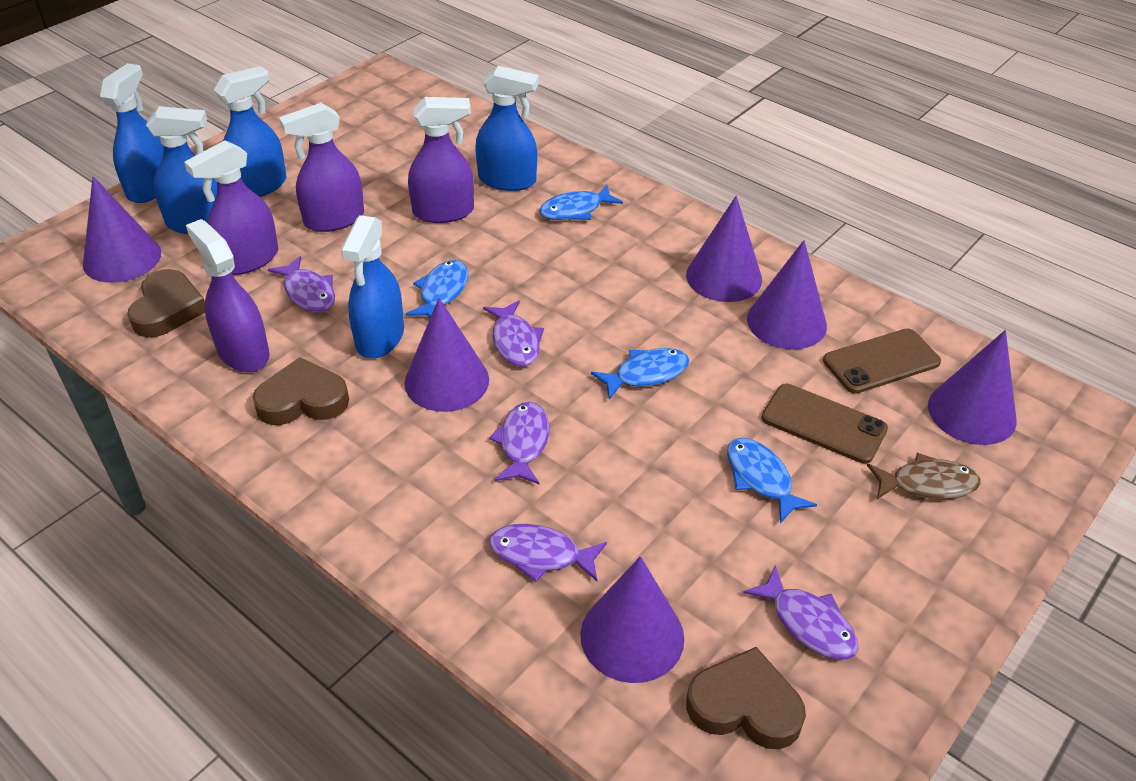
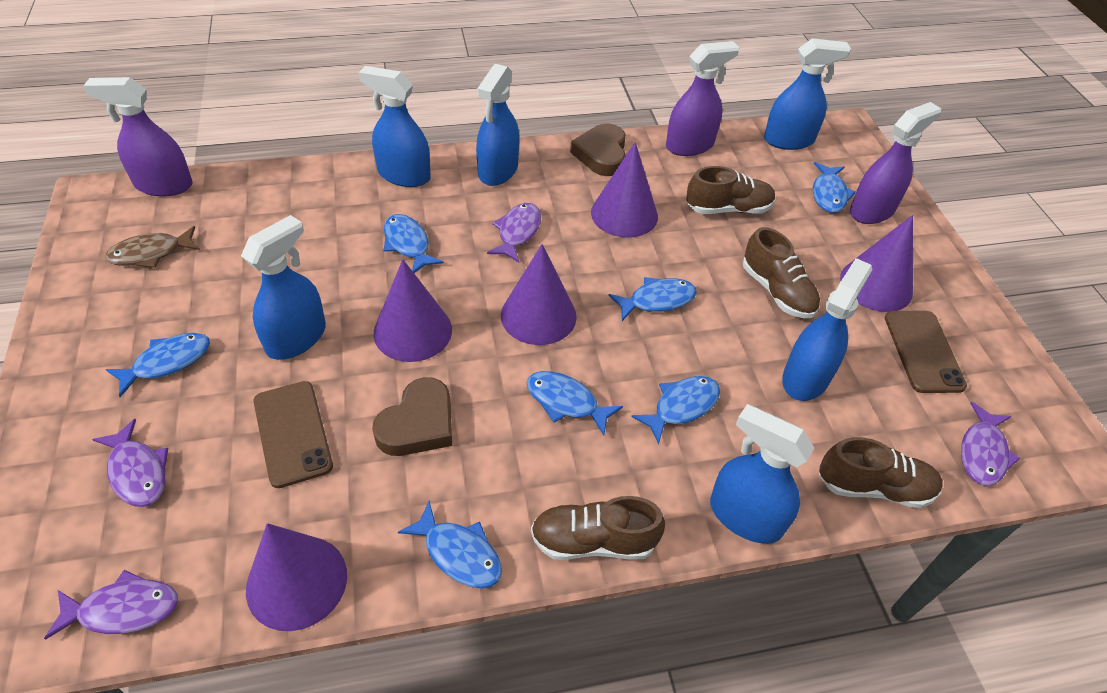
blue fish: [406,260,469,317] [539,185,623,220] [591,348,689,400] [727,438,817,524] = 4 -> [105,333,210,397] [384,214,444,273] [398,501,502,588] [527,371,623,436] [608,277,697,321] [631,376,720,445] [813,162,856,213] = 7
blue spray bottle: [100,63,164,203] [146,106,217,234] [214,66,286,197] [341,215,404,358] [475,66,539,191] = 5 -> [241,215,326,360] [358,66,431,187] [476,64,519,186] [710,404,814,544] [764,38,851,150] [782,258,872,401] = 6
brown heart: [127,269,205,338] [253,357,349,425] [686,647,806,749] = 3 -> [372,377,452,456] [570,123,626,176] = 2
brown shoe: none = 0 -> [531,496,665,560] [686,166,776,214] [743,227,820,318] [819,437,943,508] = 4
purple cone: [83,176,161,283] [404,298,489,412] [580,556,684,683] [686,196,762,302] [747,240,827,349] [928,330,1017,445] = 6 -> [246,523,347,631] [373,259,452,362] [501,244,577,345] [591,142,658,238] [840,215,913,312] = 5
purple fish: [268,256,335,313] [483,300,544,366] [489,402,549,484] [489,524,607,582] [743,565,859,659] = 5 -> [44,570,178,640] [92,419,168,507] [487,203,541,262] [961,402,1020,486] = 4
purple spray bottle: [184,140,278,275] [186,219,270,372] [279,103,364,232] [408,97,474,223] = 4 -> [83,77,193,197] [666,41,740,156] [850,102,941,224] = 3

